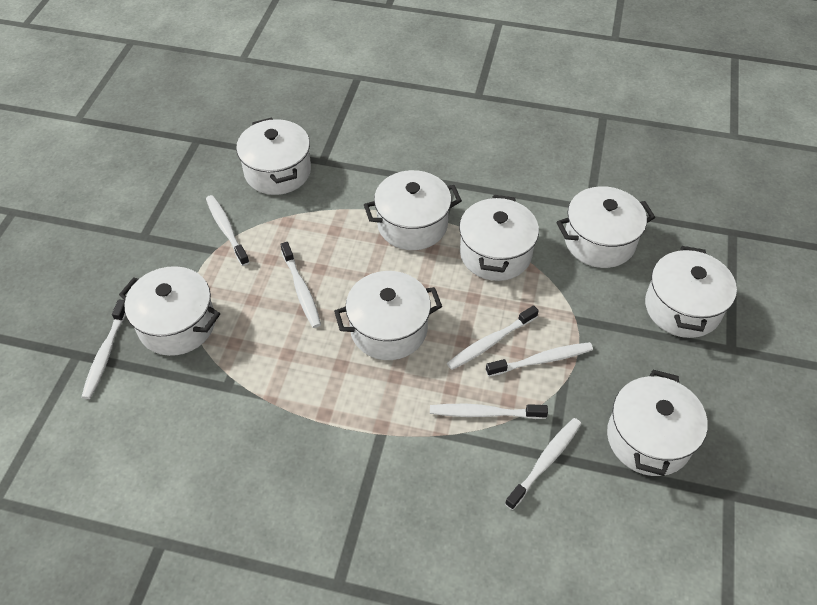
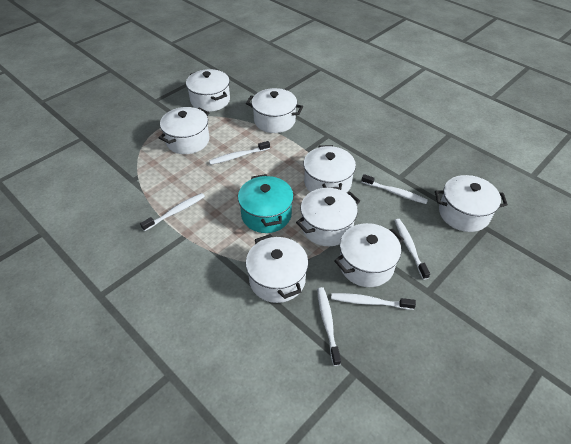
turquoise pot: none = 0 -> [238,174,294,233] = 1
white toothbrush: [82,299,126,399] [206,195,249,266] [281,242,321,328] [430,404,548,419] [447,305,539,370] [486,342,593,377] [505,418,581,510] = 7 -> [140,193,205,231] [209,141,270,165] [317,287,341,366] [331,293,416,310] [361,174,428,204] [394,219,430,280] = 6

